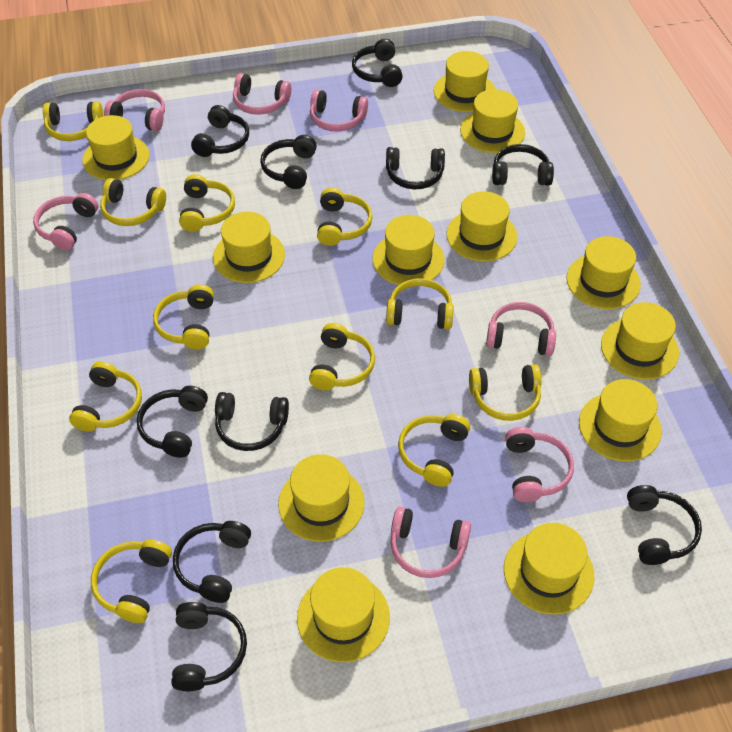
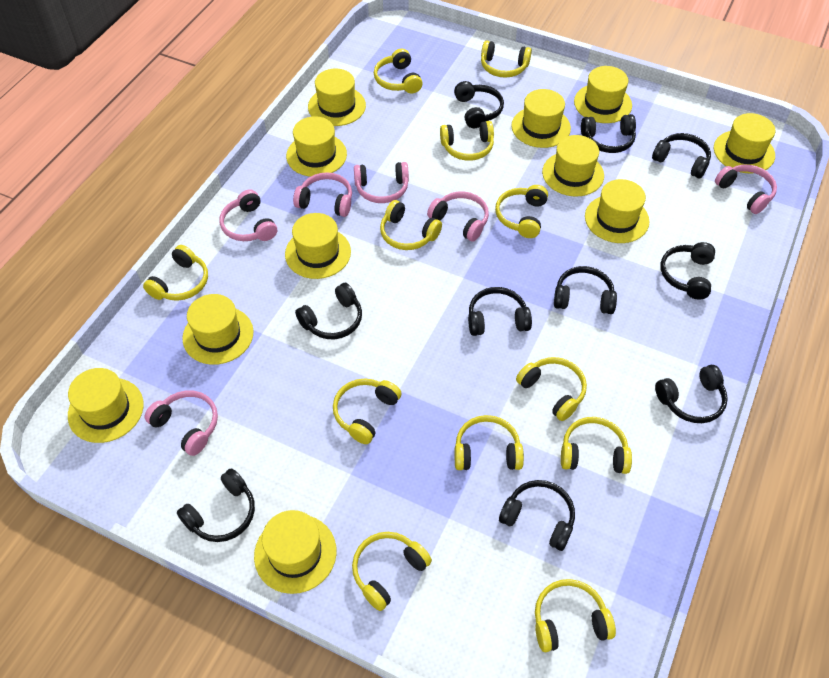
pink headphones: [33,193,98,250] [104,89,165,131] [233,73,291,115] [310,89,368,132] [391,507,471,578] [486,302,556,356] [505,427,574,502] = 7 -> [145,391,218,456] [219,189,277,241] [293,172,352,217] [354,162,409,203] [427,192,489,242] [715,165,777,214] = 6
yellow hat: [82,115,149,180] [213,212,285,283] [278,454,365,542] [297,567,390,662] [372,215,445,285] [434,51,496,112] [446,191,517,262] [460,89,525,153] [504,523,594,615] [566,236,641,309] [579,379,662,461] [601,302,679,380] = 12 -> [68,368,144,443] [182,294,254,365] [254,510,337,594] [285,213,351,279] [286,116,347,177] [308,69,366,126] [512,89,571,148] [542,135,604,196] [574,66,632,123] [585,179,650,243] [714,113,775,173] = 11
yellow headphones: [43,101,103,141] [69,361,142,432] [91,539,172,623] [100,178,166,226] [153,284,214,349] [179,174,235,232] [309,323,375,390] [317,187,373,246] [386,278,454,329] [398,414,470,487] [469,364,542,421] = 11 -> [143,245,208,301] [333,378,402,444] [352,532,432,611] [374,49,423,94] [380,200,442,250] [440,121,494,161] [455,415,524,470] [481,40,532,78] [495,185,548,238] [516,357,587,421] [535,579,616,652] [561,417,632,474] = 12

